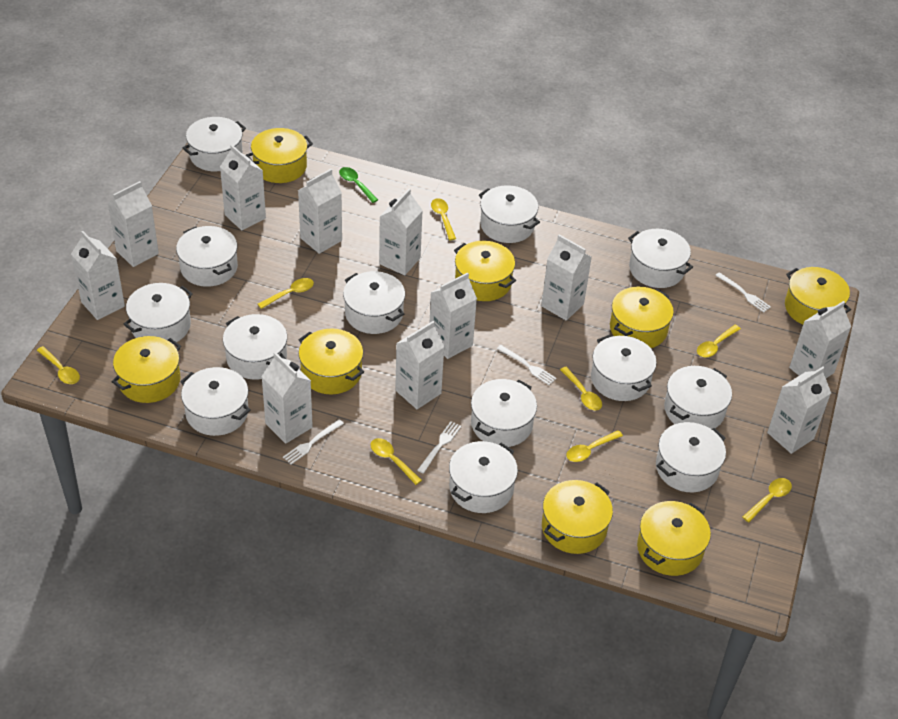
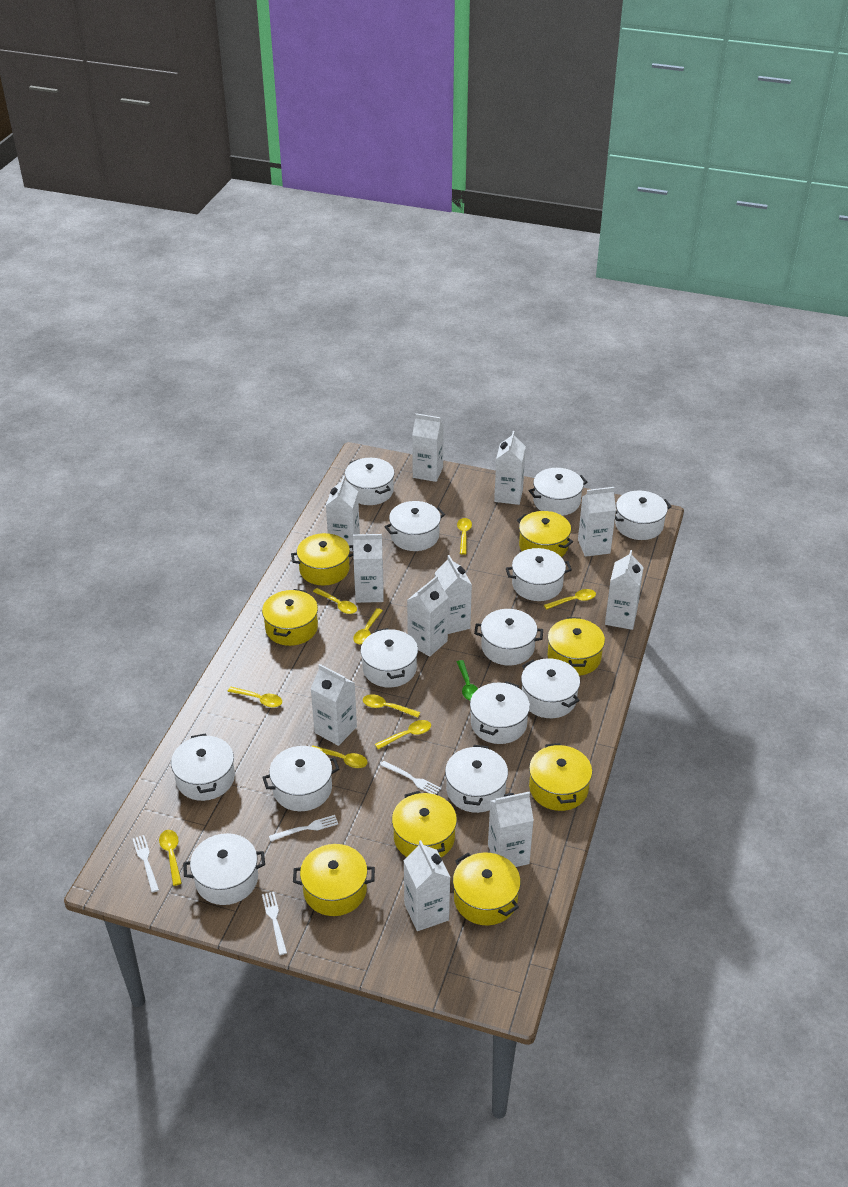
yellow spoon: [36,346,80,384] [258,278,314,309] [370,438,422,485] [431,198,456,240] [560,367,602,410] [566,430,623,462] [697,325,741,358] [742,478,792,522] = 8 -> [159,830,182,886] [227,687,282,707] [311,745,368,768] [313,588,357,614] [353,608,383,644] [363,694,420,718] [375,720,431,749] [457,518,472,555] [544,589,596,610] = 9

